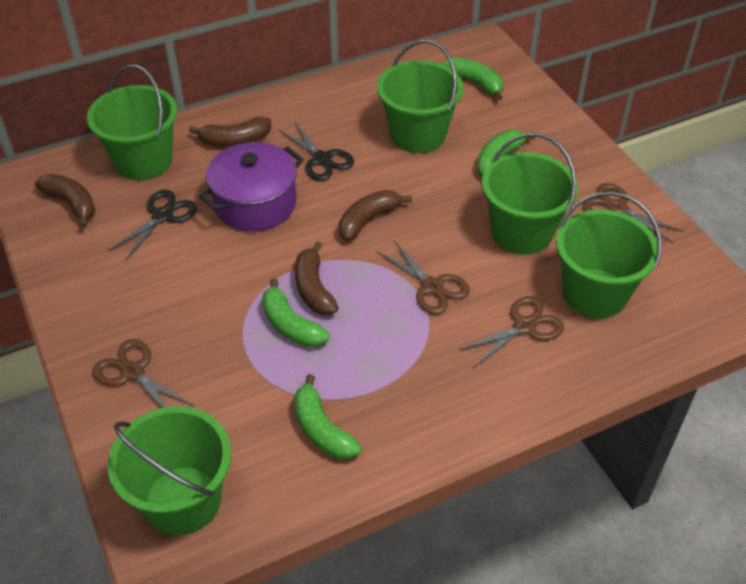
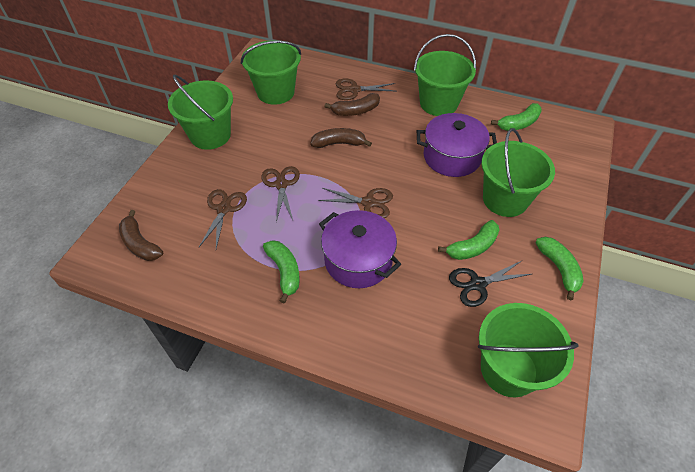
black scissors: [108,190,197,261] [278,121,354,181] = 2 -> [449,260,532,307] = 1
brown banana: [35,174,96,228] [189,117,271,147] [295,241,338,315] [339,190,412,241] = 4 -> [119,210,163,261] [311,128,372,148] [324,93,380,116] = 3
purple pot: [199,142,304,231] = 1 -> [319,210,401,288] [417,113,497,177] = 2

